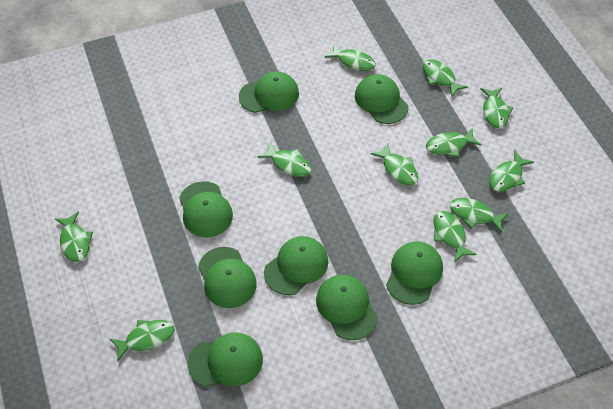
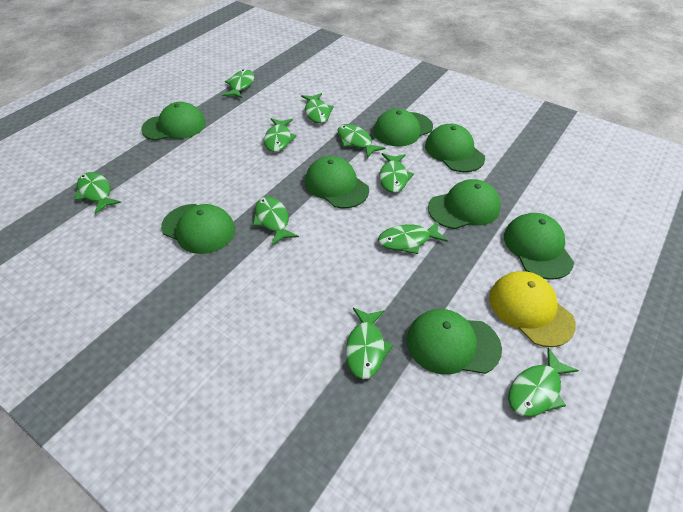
green fish: [55,211,93,262] [110,320,174,362] [257,142,311,177] [325,43,376,71] [371,143,418,185] [423,59,468,97] [426,128,481,157] [434,211,477,263] [450,198,509,233] [480,88,513,128] [489,150,534,192] = 11 -> [75,172,121,214] [222,70,254,98] [253,196,299,246] [264,118,297,152] [301,93,334,123] [337,124,385,158] [346,308,393,379] [378,221,448,254] [379,153,414,193] [508,347,579,417] = 10
yellow cap: none = 0 -> [489,271,576,347] = 1

